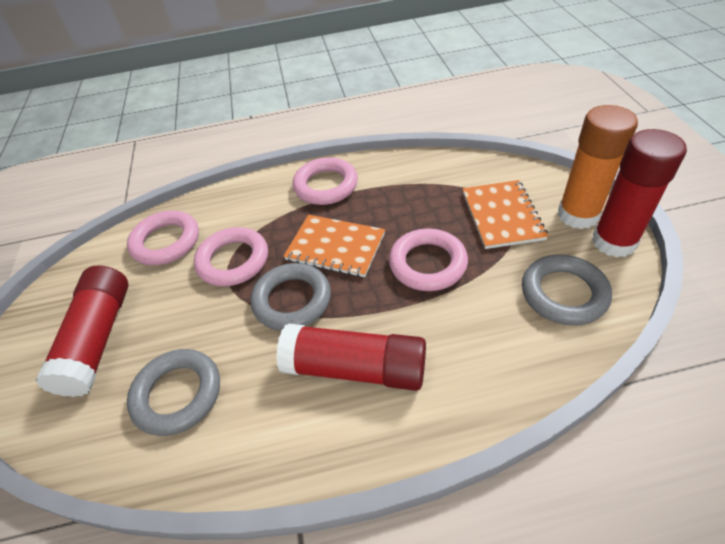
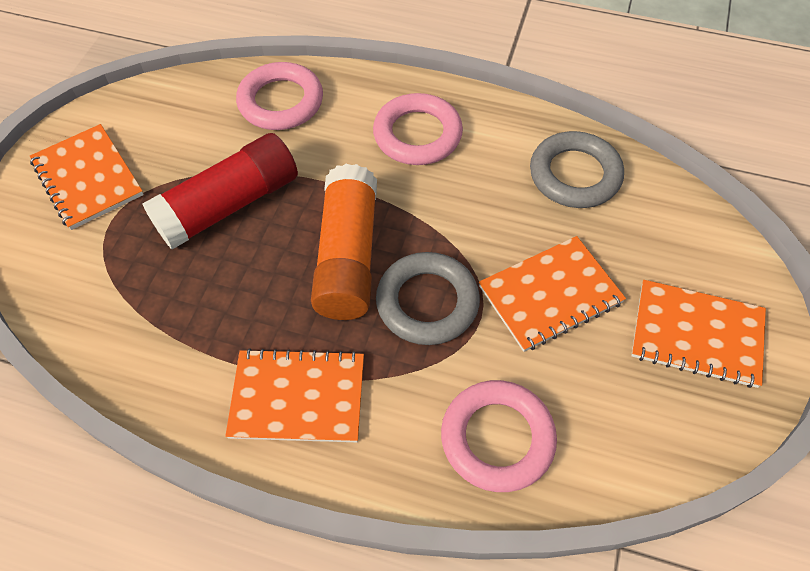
grey ring: [127,349,220,436] [250,263,331,331] [522,255,612,325] = 3 -> [376,252,480,345] [530,131,624,208] = 2
orange notebook: [284,215,385,277] [463,180,548,249] = 2 -> [30,124,144,230] [225,348,364,442] [479,236,626,352] [631,280,766,388] = 4
pink ring: [127,211,199,265] [194,227,268,287] [293,157,358,205] [389,229,468,291] = 4 -> [236,62,323,130] [373,93,463,165] [441,380,557,492] = 3
red glue stick: [35,265,129,397] [276,323,426,391] [592,129,687,257] = 3 -> [143,133,298,249] = 1

